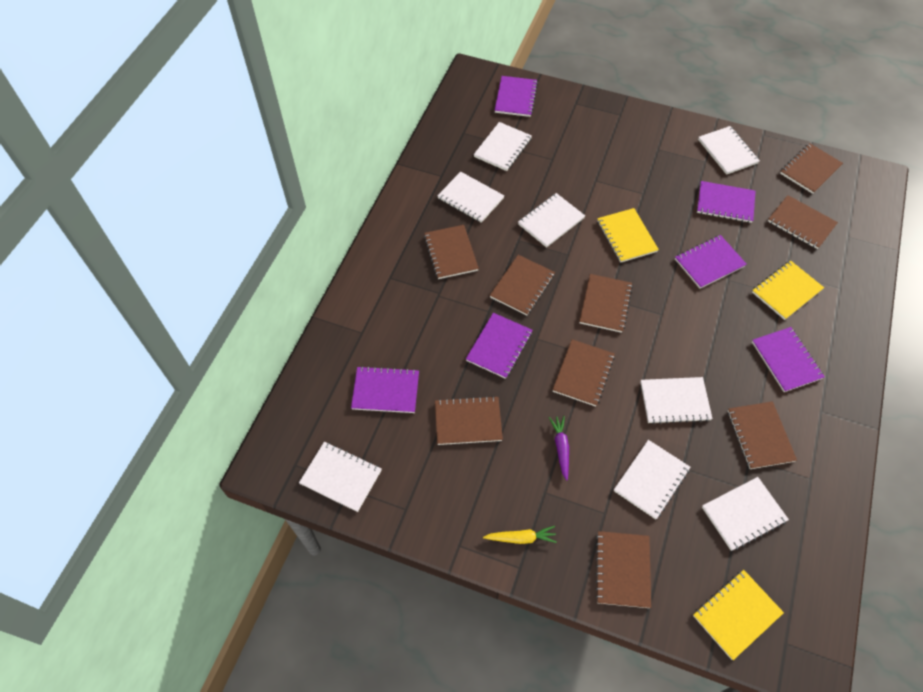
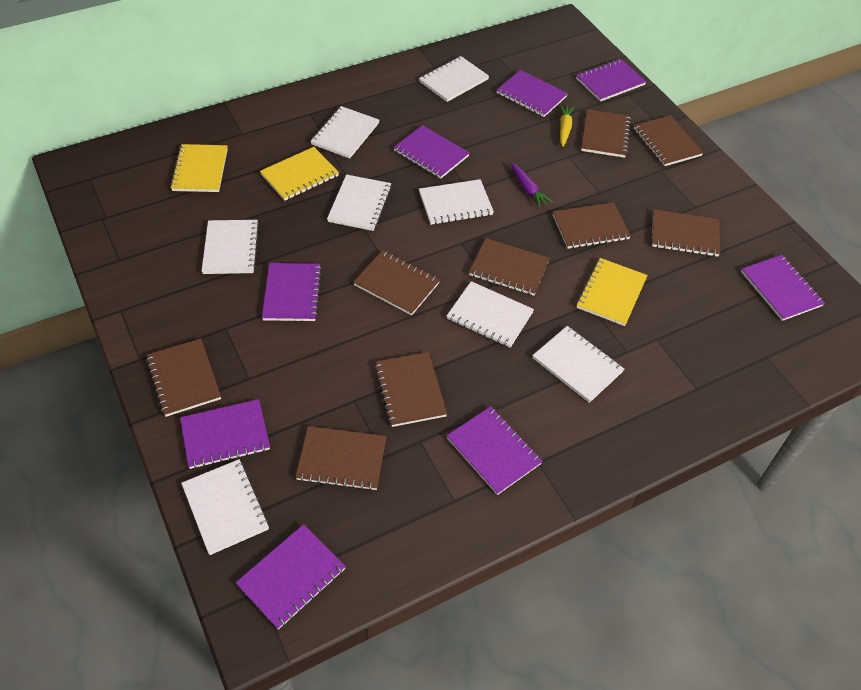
purple notebook: [351,366,419,413] [466,313,533,379] [495,76,538,117] [675,235,747,289] [697,181,756,223] [752,327,825,392] = 6 -> [180,399,270,469] [236,524,346,630] [262,263,322,321] [393,125,470,179] [447,406,543,495] [497,70,568,117] [576,59,647,102] [741,255,825,321] = 8

